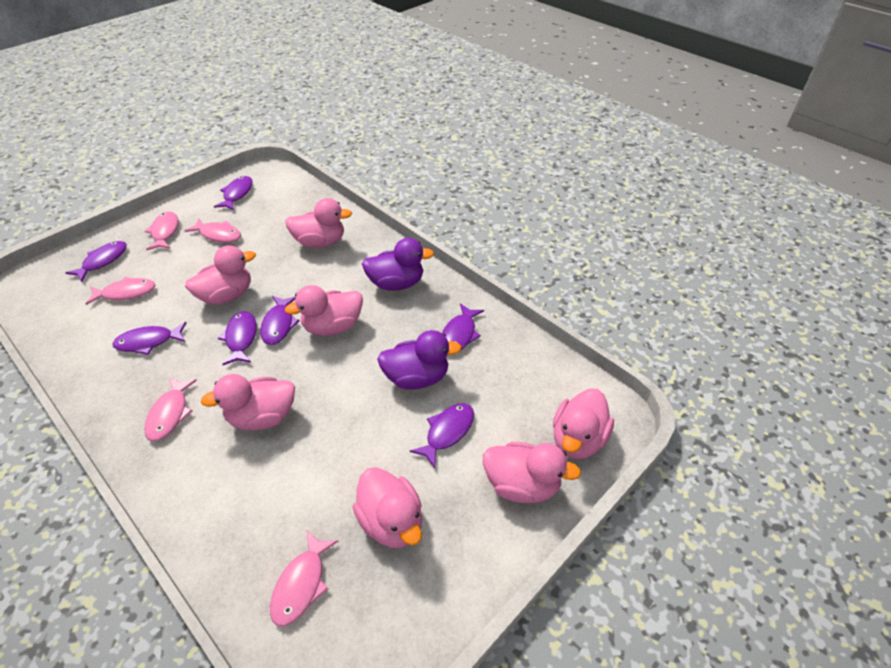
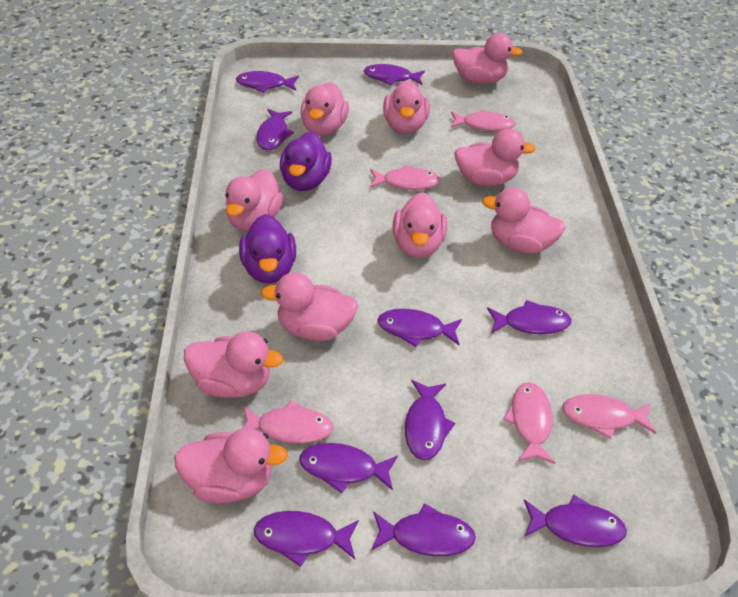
pink duck: [185,245,256,305] [201,374,295,430] [285,198,352,248] [285,285,363,336] [353,467,422,548] [483,442,581,503] [553,389,614,459] = 7 -> [174,428,288,503] [184,331,283,398] [226,169,283,231] [261,273,358,341] [301,82,349,136] [383,80,430,134] [393,192,447,258] [452,33,523,84] [454,129,536,186] [482,187,566,253] = 10
purple fish: [65,241,127,282] [112,322,186,355] [214,176,253,210] [218,311,257,365] [260,296,300,345] [410,403,474,468] [442,303,484,350] = 7 -> [236,71,299,93] [254,511,359,567] [256,109,294,150] [299,443,398,494] [364,64,425,85] [371,503,476,556] [378,309,462,347] [405,380,455,460] [487,300,572,334] [524,495,627,547] = 10

